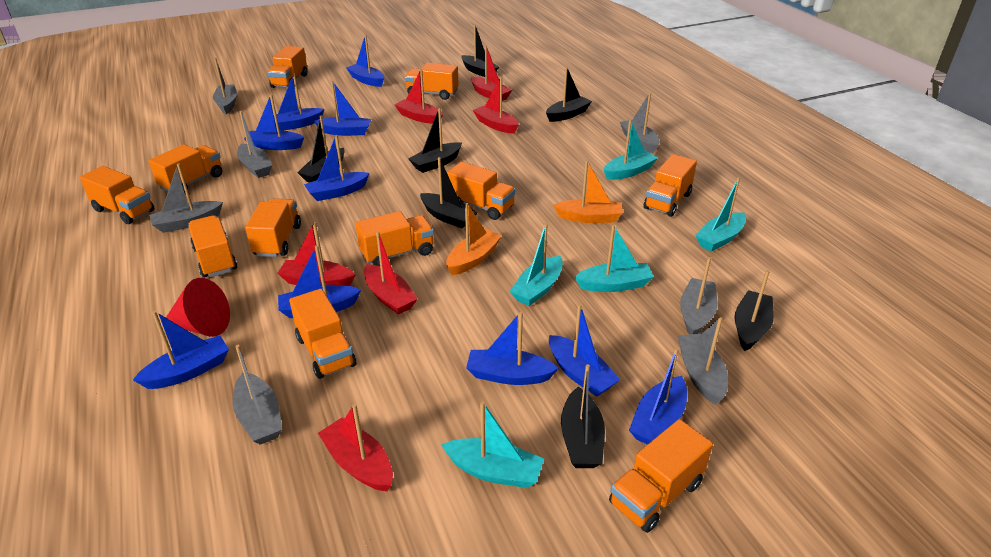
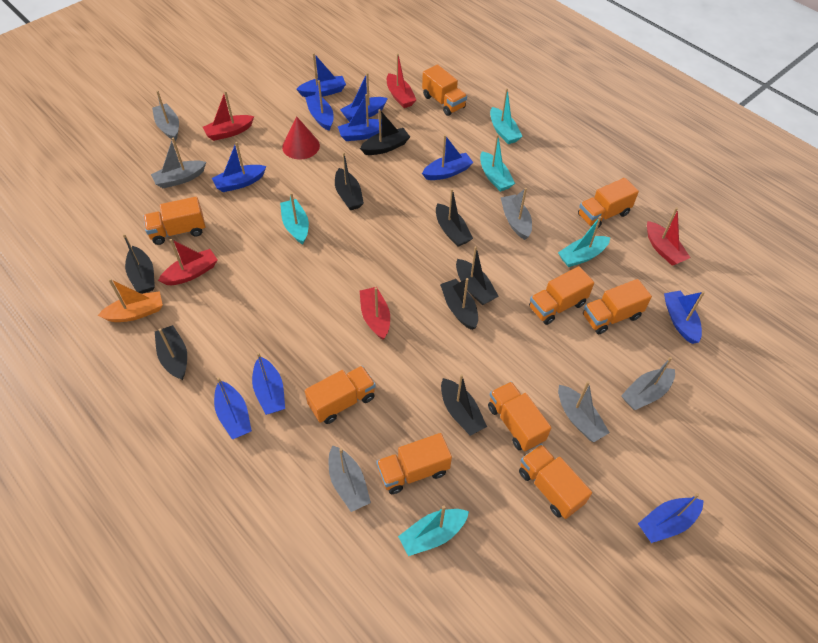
black boat: [297,116,345,183] [408,108,462,173] [420,157,478,228] [461,24,499,77] [546,67,592,122] [561,364,605,468] [735,270,774,351] = 7 -> [123,234,155,294] [155,325,187,380] [335,152,364,210] [360,109,410,155] [436,188,473,247] [440,278,478,330] [441,374,487,436] [456,246,499,305] = 8
grey boat: [149,163,223,233] [213,58,237,114] [232,345,282,445] [237,111,272,178] [620,93,660,153] [678,317,728,405] [680,257,718,335] = 7 -> [151,138,206,188] [152,90,179,141] [329,445,371,512] [501,188,532,240] [558,381,610,442] [621,357,675,410] = 6
orange boat: [446,203,502,275] [553,160,623,223] = 2 -> [97,279,163,322] = 1
orange truck: [80,166,154,224] [149,144,222,193] [189,215,237,278] [245,199,301,257] [268,46,307,88] [289,289,356,379] [355,211,434,266] [405,63,458,100] [447,162,516,220] [609,419,713,533] [644,154,697,217] = 11 -> [143,197,205,245] [305,366,376,424] [376,433,452,494] [422,64,467,116] [488,381,551,452] [519,444,592,519] [529,266,594,325] [578,178,639,228] [583,279,652,334] = 9
red boat: [277,222,356,286] [318,404,393,492] [364,231,418,315] [395,69,443,124] [471,45,512,101] [473,77,519,134] = 6 -> [158,239,218,285] [203,91,254,141] [360,287,390,340] [387,53,416,108] [647,207,691,266] = 5

